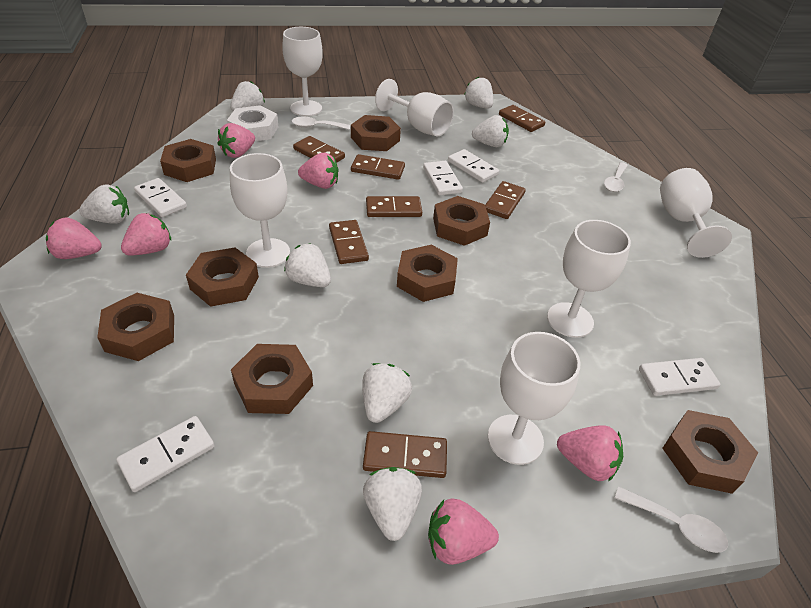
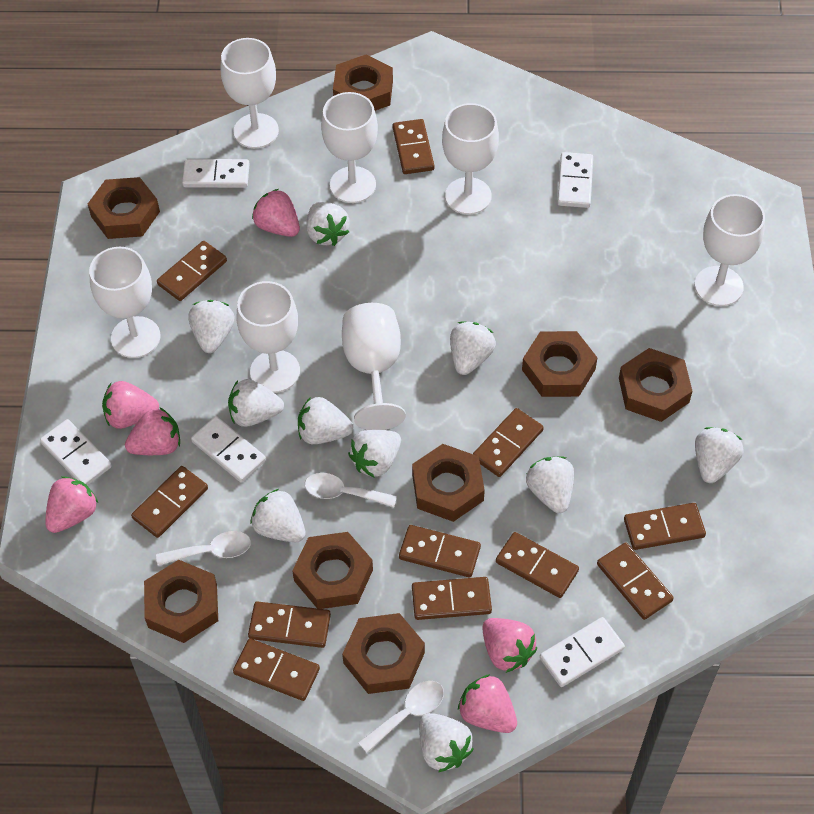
brown domino: [293,136,345,163] [329,220,369,264] [351,154,405,180] [363,431,447,478] [366,196,422,217] [485,181,526,219] [499,105,545,132] = 7 -> [131,466,208,538] [157,241,227,301] [233,639,320,701] [248,601,331,648] [393,119,434,174] [399,525,481,577] [412,577,492,620] [473,408,544,477] [496,532,579,598] [597,542,674,620] [624,503,706,550] = 11
white goblet: [230,153,290,268] [282,27,323,116] [375,79,454,136] [488,332,580,465] [547,220,631,338] [660,168,732,258] = 6 -> [89,247,160,358] [221,38,279,148] [236,281,300,393] [321,92,378,203] [342,303,406,430] [442,103,499,214] [695,194,765,306] = 7
white nut: [227,105,279,141] = 1 -> none = 0
white strawberry: [79,184,129,224] [230,81,265,111] [284,243,331,287] [362,363,412,423] [363,467,422,541] [464,77,493,109] [472,115,509,147] = 7 -> [188,300,235,353] [228,379,284,427] [250,489,306,542] [298,397,353,444] [307,202,349,246] [348,430,401,478] [419,713,474,772] [450,322,496,375] [526,457,574,513] [695,427,744,483] = 10

